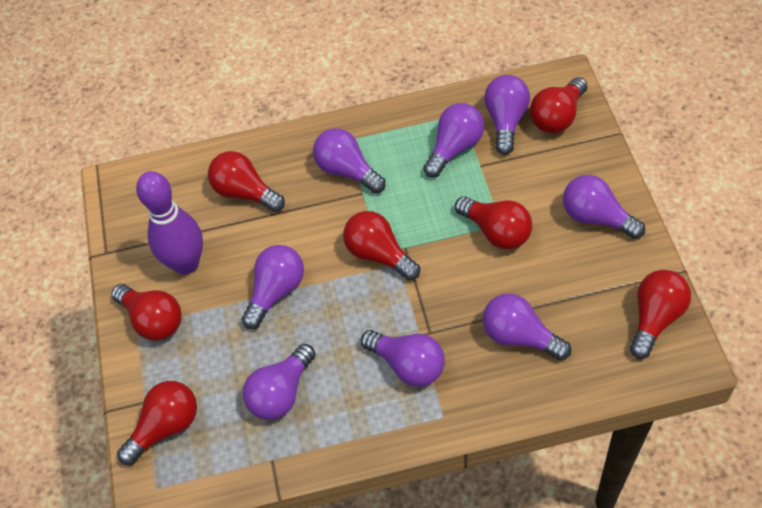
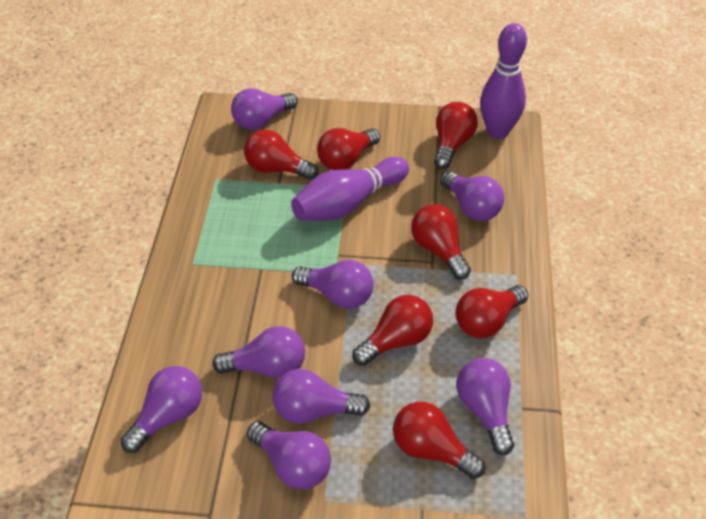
purple bowling pin: [136,171,203,275] = 1 -> [291,157,409,221] [480,23,527,139] = 2

